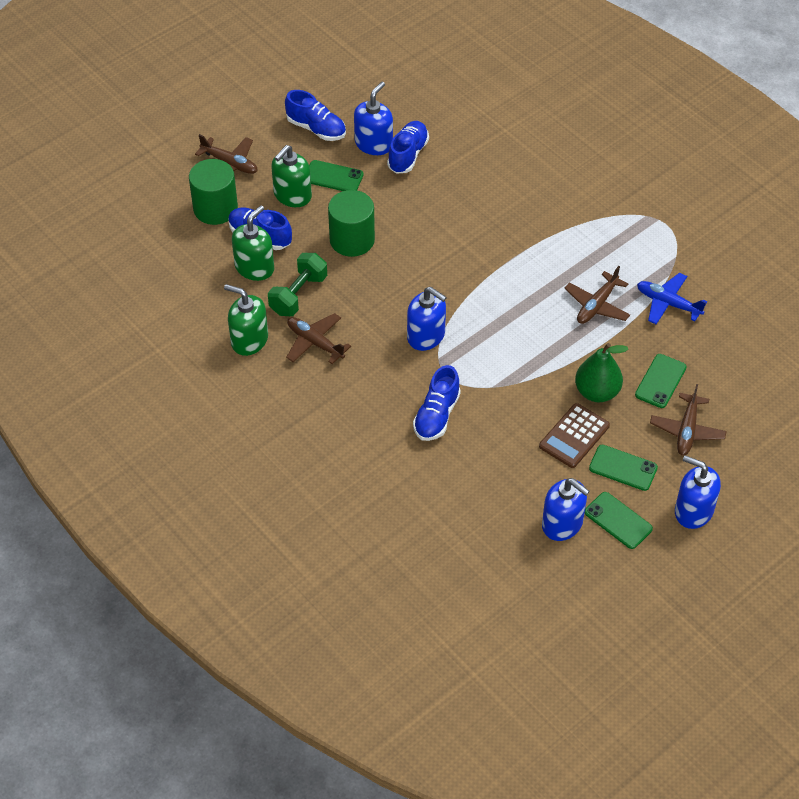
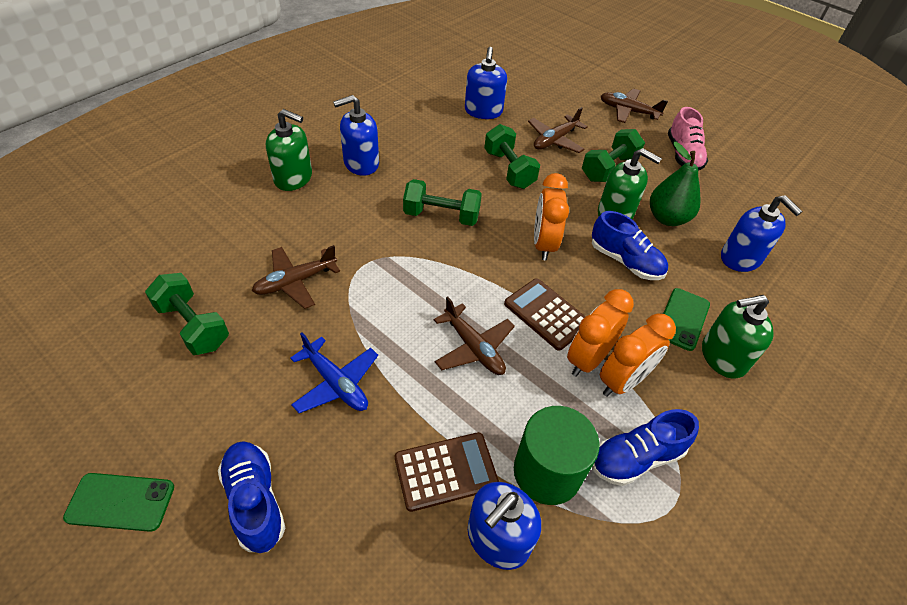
blue shoe: [228,208,292,250] [285,90,346,141] [387,121,429,174] [413,365,461,441] = 4 -> [218,441,285,553] [592,211,668,280] [592,409,699,486] = 3
brown calculator: [539,403,610,468] = 1 -> [395,432,499,512] [504,278,586,351] = 2
green cylinder: [189,159,238,225] [328,190,375,257] = 2 -> [514,406,600,505] = 1
green dumbbell: [268,253,327,316] = 1 -> [145,273,229,355] [403,179,482,226] [484,124,540,189] [582,129,645,182] = 4
green phone: [309,160,364,191] [585,492,653,549] [589,445,658,491] [635,354,687,408] = 4 -> [63,473,174,532] [663,288,710,351] = 2
orange clock: none = 0 -> [534,173,569,261] [567,289,634,377] [600,313,676,397] = 3
pink shoe: none = 0 -> [668,107,708,171] = 1

